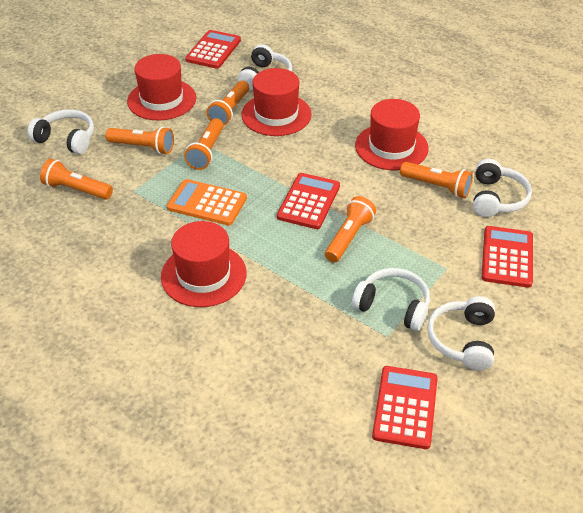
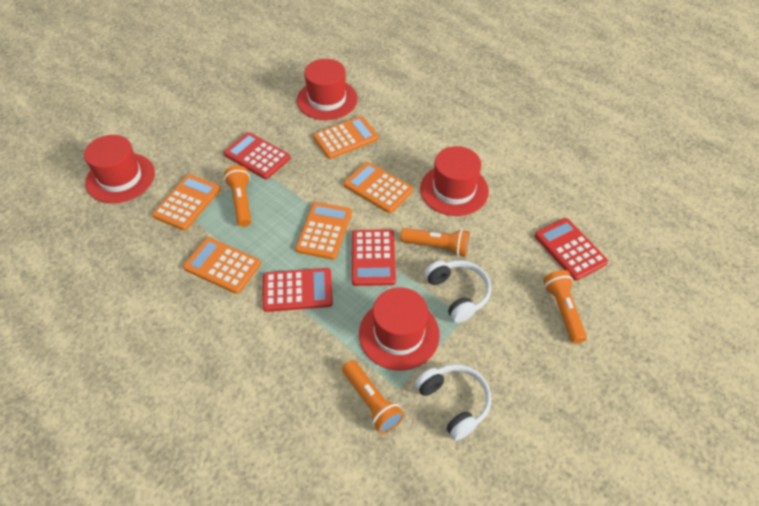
orange calculator: [167,179,247,226] = 1 -> [152,174,220,230] [183,237,261,294] [295,202,352,260] [313,116,379,159] [344,162,413,213] = 5
orange flashlight: [40,159,113,200] [105,127,174,154] [184,118,223,170] [206,81,249,126] [325,196,376,263] [400,162,473,198] = 6 -> [224,165,251,227] [342,360,404,434] [400,228,470,257] [543,270,587,344] = 4
white headphones: [27,109,94,154] [238,44,292,90] [352,268,430,331] [427,296,495,371] [473,159,532,217] = 5 -> [415,364,491,441] [424,260,491,323] = 2

